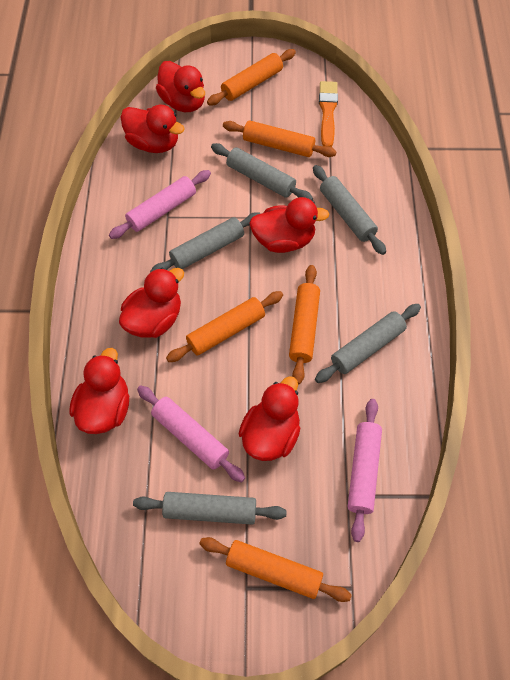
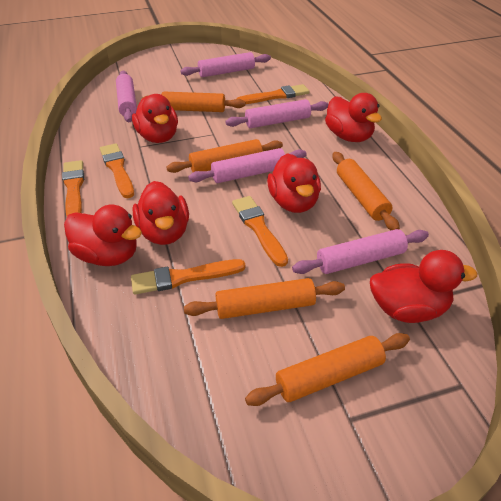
grey rolling pin: [133,492,287,525] [150,213,260,272] [211,143,313,200] [313,165,386,255] [315,304,421,383] = 5 -> none = 0
orange brush: [319,81,338,147] = 1 -> [62,160,84,216] [100,143,134,198] [131,259,245,295] [232,196,288,267] [236,84,309,104] = 5
pink rolling pin: [109,170,211,239] [137,385,245,482] [348,399,382,542] = 3 -> [116,71,137,122] [181,52,271,77] [188,148,307,183] [225,99,328,128] [292,229,429,274] = 5

